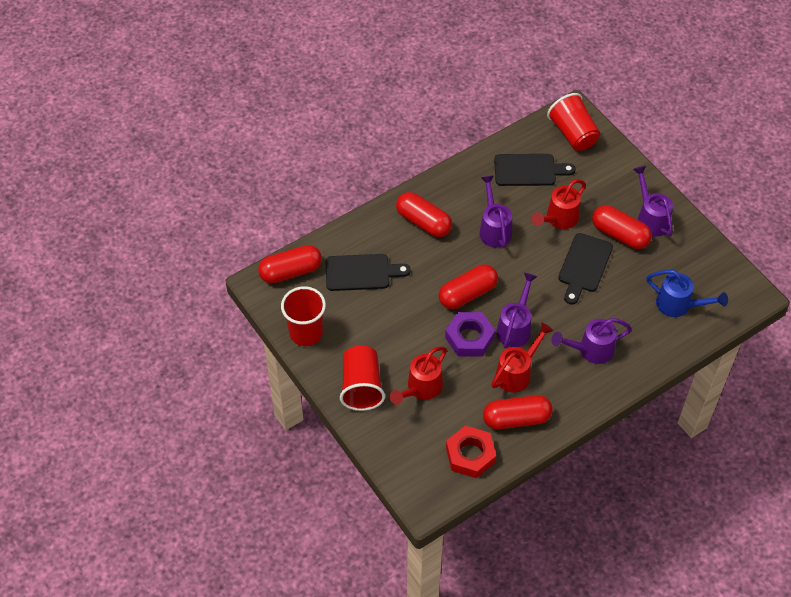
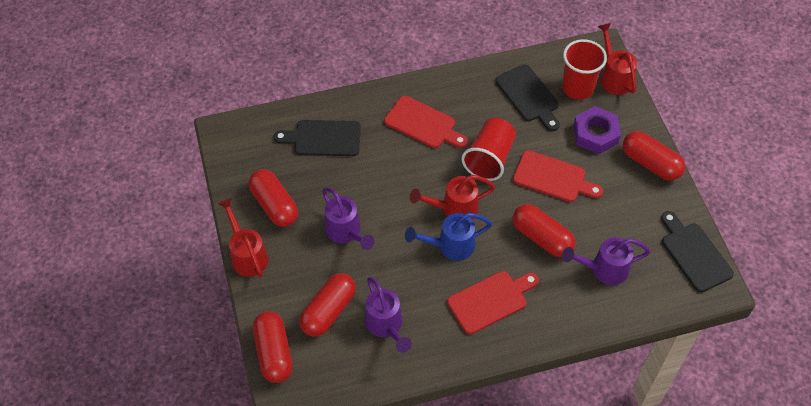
purple watering can: [479,175,512,248] [497,273,537,349] [551,318,632,364] [633,166,673,237] = 4 -> [322,188,375,250] [364,277,412,353] [562,237,650,285] = 3
red cup: [281,286,326,346] [340,345,385,411] [547,93,600,151] = 3 -> [461,118,516,181] [562,39,607,100] = 2
red cutting board: none = 0 -> [384,96,468,148] [447,271,539,334] [513,150,603,202] = 3
red nut: [446,425,496,478] = 1 -> none = 0

